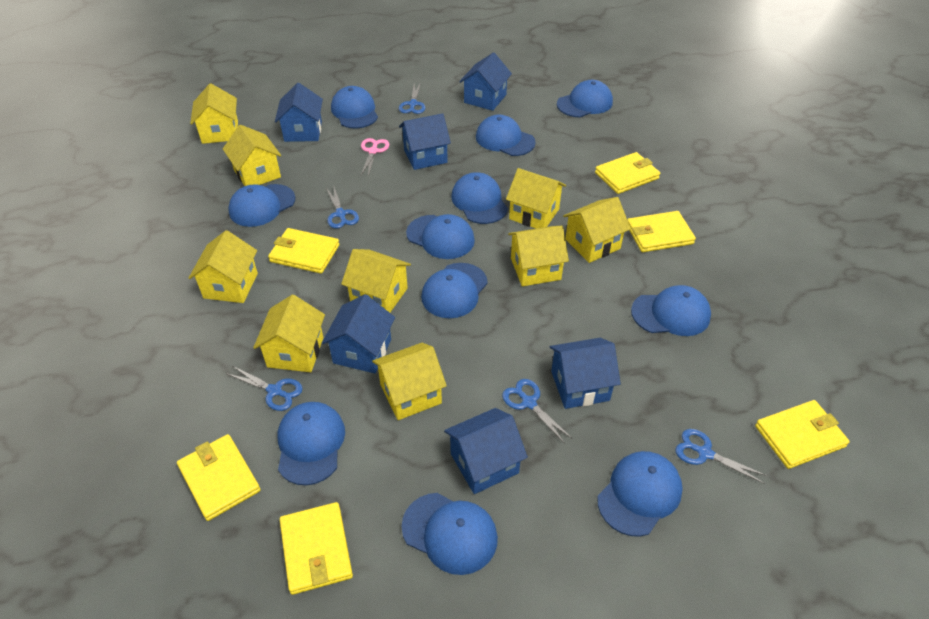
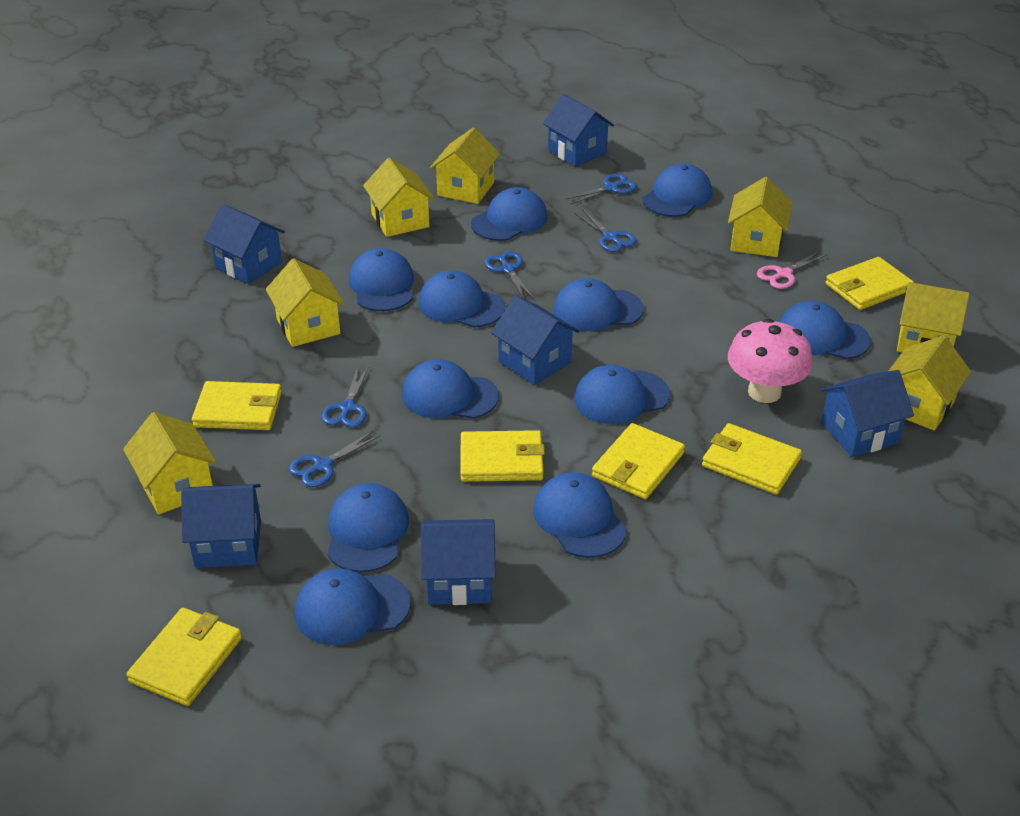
pink mushroom: none = 0 -> [728,319,813,403] = 1
yellow house: [189,230,258,303] [190,84,238,144] [223,125,281,186] [253,295,325,372] [341,249,411,313] [372,343,447,420] [506,168,566,229] [508,226,569,286] [563,197,631,263] = 9 -> [123,412,216,515] [266,258,344,347] [363,158,435,237] [430,127,500,204] [728,177,792,257] [889,336,971,431] [897,282,970,352] = 7

